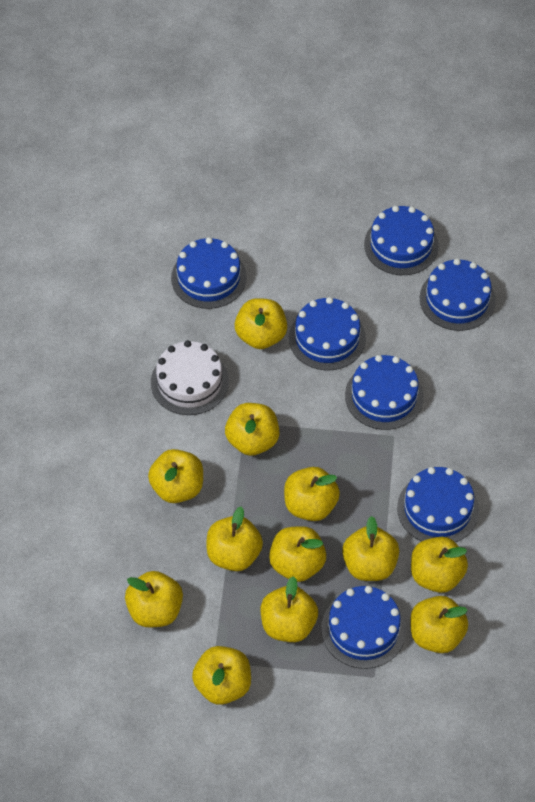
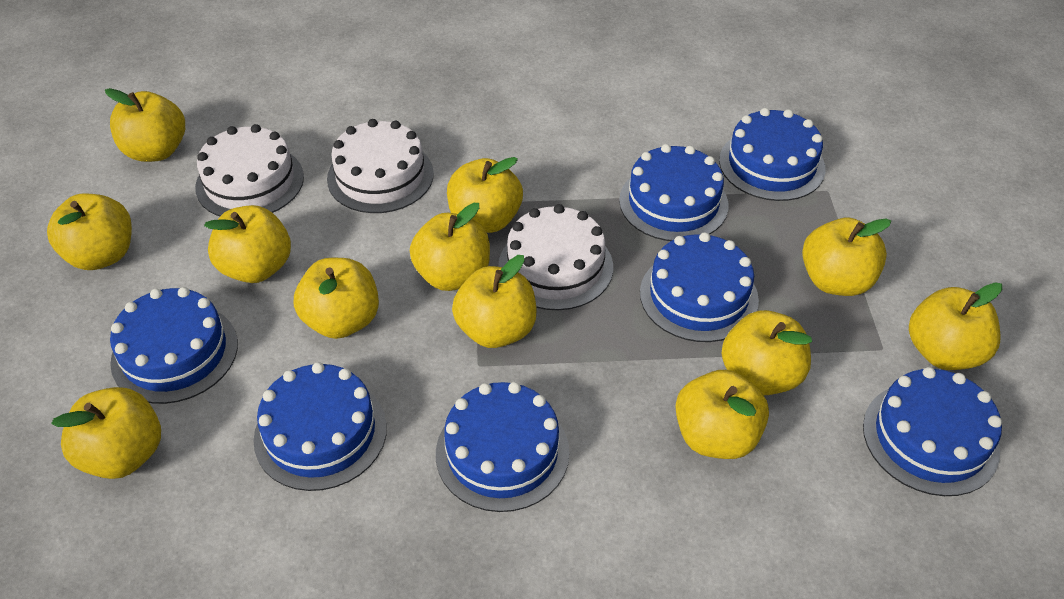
white cake: [151,340,229,415] = 1 -> [195,124,304,216] [327,119,434,213] [498,204,613,310] = 3

